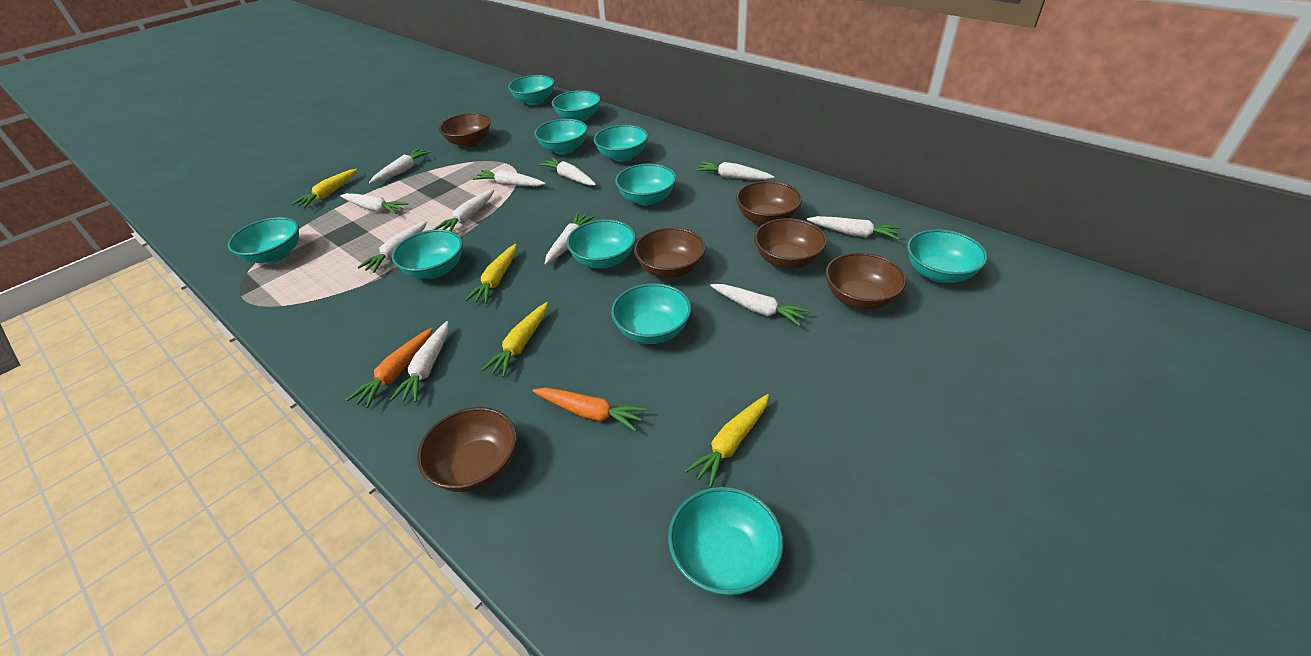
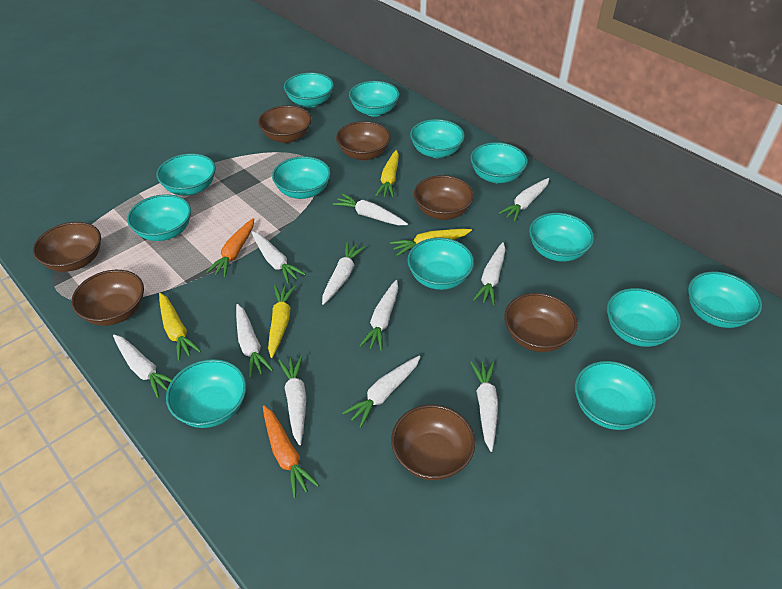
brown bowl: [417,407,517,492] [439,113,491,147] [634,227,705,278] [736,181,802,225] [754,218,827,269] [825,253,906,309] = 6 -> [33,222,101,272] [71,270,144,326] [258,105,311,143] [336,121,391,161] [391,405,475,480] [414,175,474,220] [504,293,578,352] = 7
turquoise bowl: [228,217,299,263] [392,229,463,279] [508,75,554,105] [534,119,588,154] [552,90,600,122] [566,219,636,269] [594,125,648,162] [611,283,691,344] [615,163,676,206] [668,487,784,596] [907,229,988,283] = 11 -> [127,194,191,241] [156,153,216,196] [166,359,247,428] [272,156,331,199] [284,72,334,108] [349,81,399,117] [407,238,474,290] [410,119,465,158] [470,142,528,183] [529,213,594,262] [575,361,656,430] [607,288,681,347] [688,272,762,328] = 13

